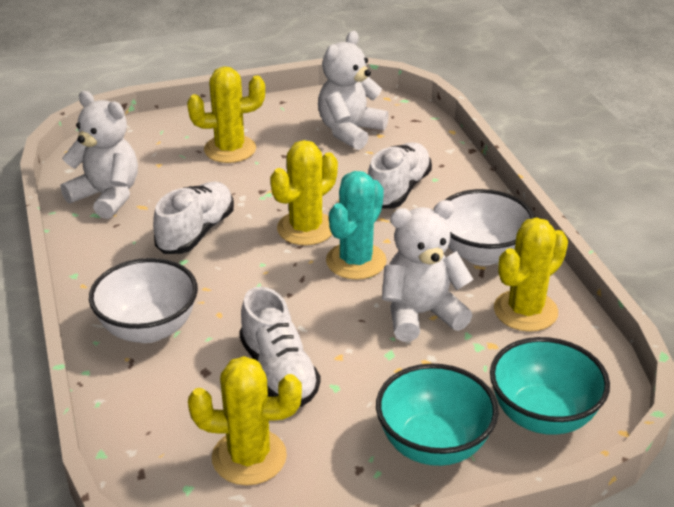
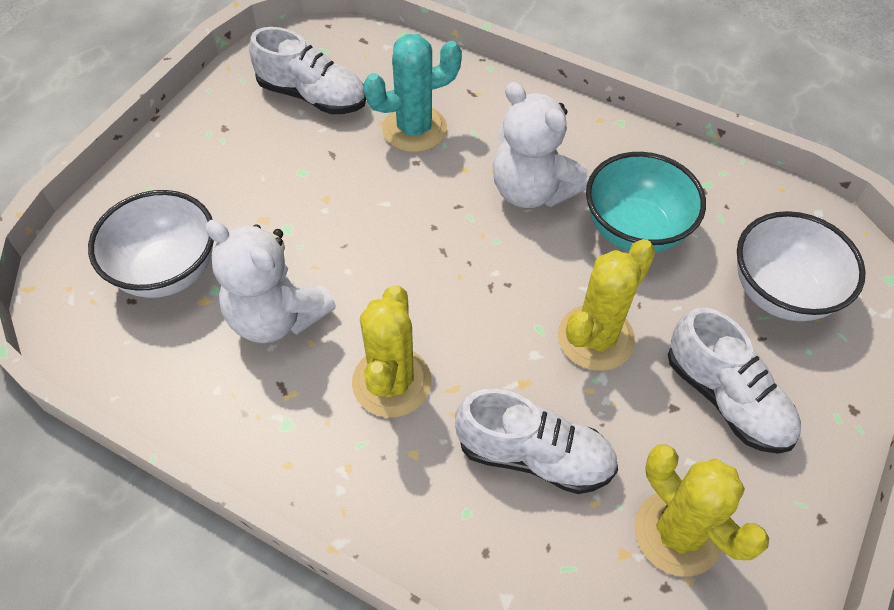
turquoise bowl: [376,363,499,466] [490,337,610,435] = 2 -> [586,152,706,253] = 1
white teddy bear: [60,91,138,219] [318,31,389,150] [382,200,474,342] = 3 -> [205,220,336,343] [492,82,588,208] = 2
yellow cactus: [187,66,265,163] [188,356,302,485] [270,140,338,246] [494,217,568,332] = 4 -> [352,285,431,417] [558,239,656,371] [635,444,769,577] = 3

